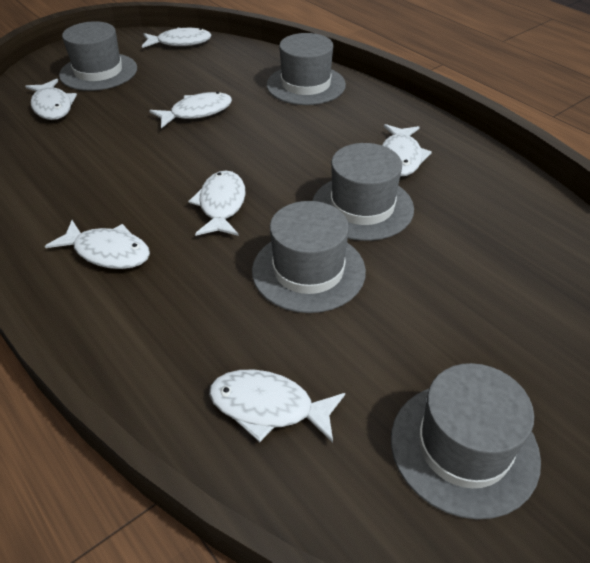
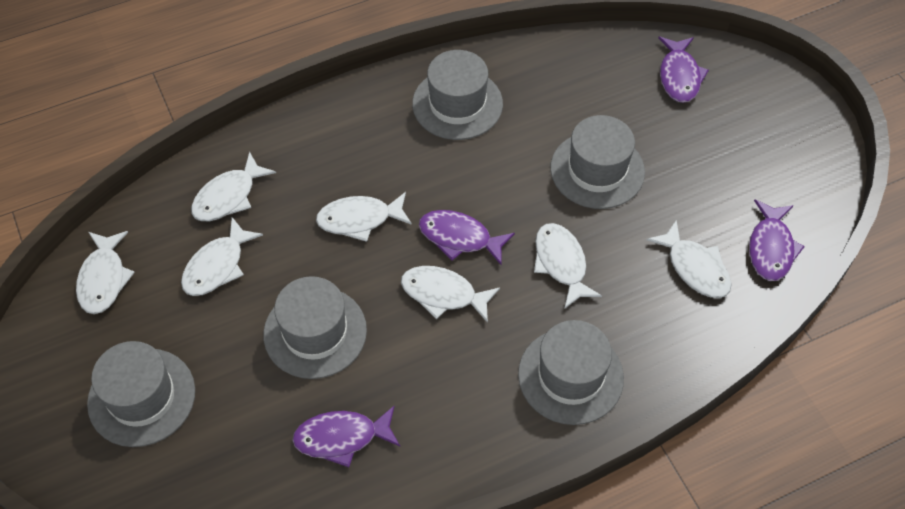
purple fish: none = 0 -> [292,406,400,467] [419,210,515,266] [658,37,709,103] [749,199,805,281] = 4

